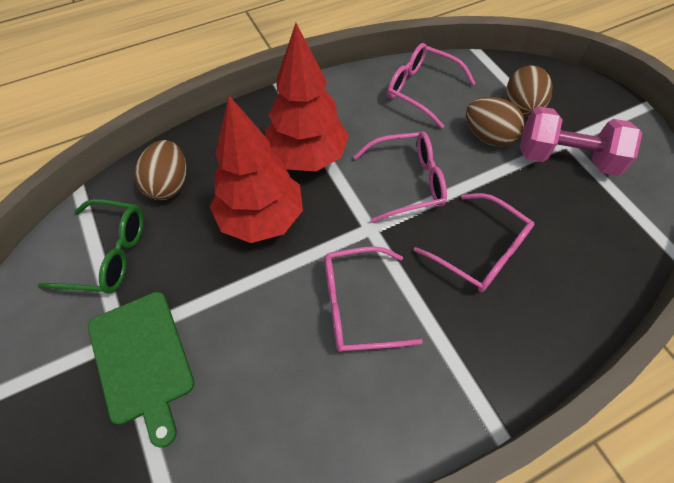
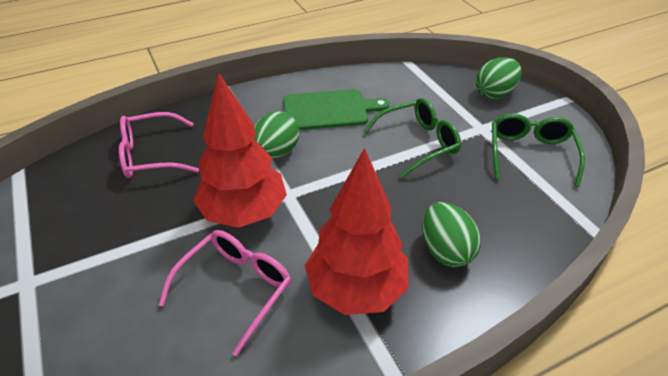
brown egg: [134,140,186,200] [466,97,525,146] [506,66,553,116] = 3 -> none = 0
green egg: none = 0 -> [254,111,299,159] [422,202,481,267] [476,57,522,99] = 3
green glasses: [38,199,144,294] = 1 -> [363,98,461,178] [492,113,585,187] = 2
pink dumbbell: [520,106,642,176] = 1 -> none = 0
pink glasses: [324,246,423,352] [353,132,447,223] [387,43,475,128] [414,193,534,292] = 4 -> [119,112,199,178] [159,230,291,356] = 2

